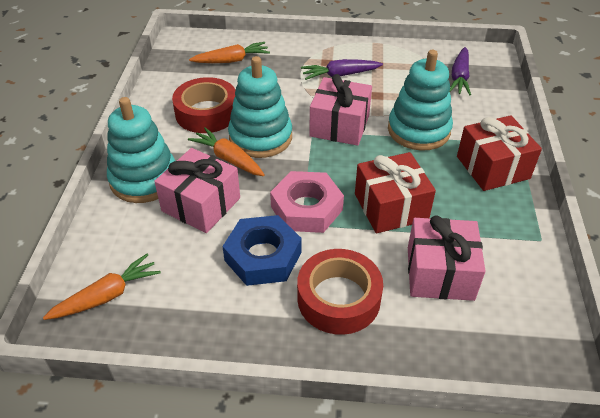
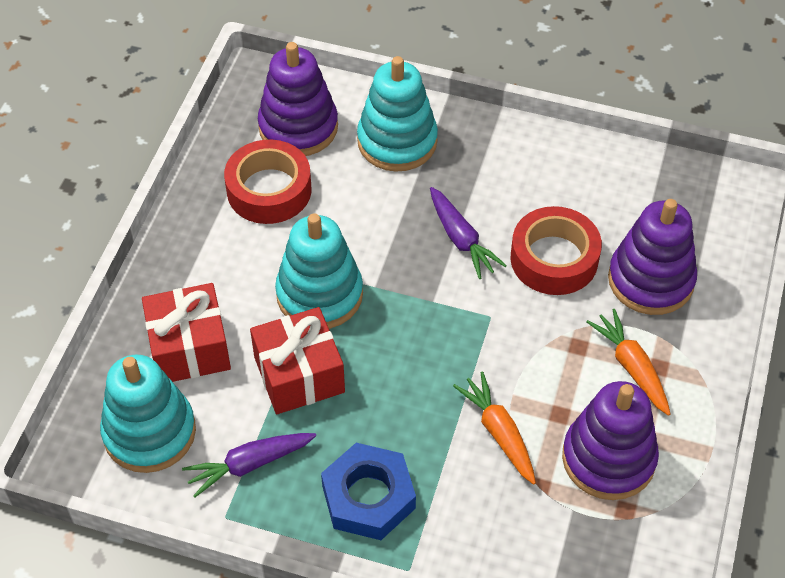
orange carrot: [43,254,161,320] [188,127,265,176] [189,42,270,63] = 3 -> [453,371,536,485] [587,309,671,416] = 2
pink gift: [154,148,240,233] [309,74,372,146] [408,215,486,301] = 3 -> none = 0
pink nut: [270,171,344,233] = 1 -> none = 0
purple stacking toy: none = 0 -> [258,42,338,156] [562,381,659,500] [608,199,697,315] = 3

